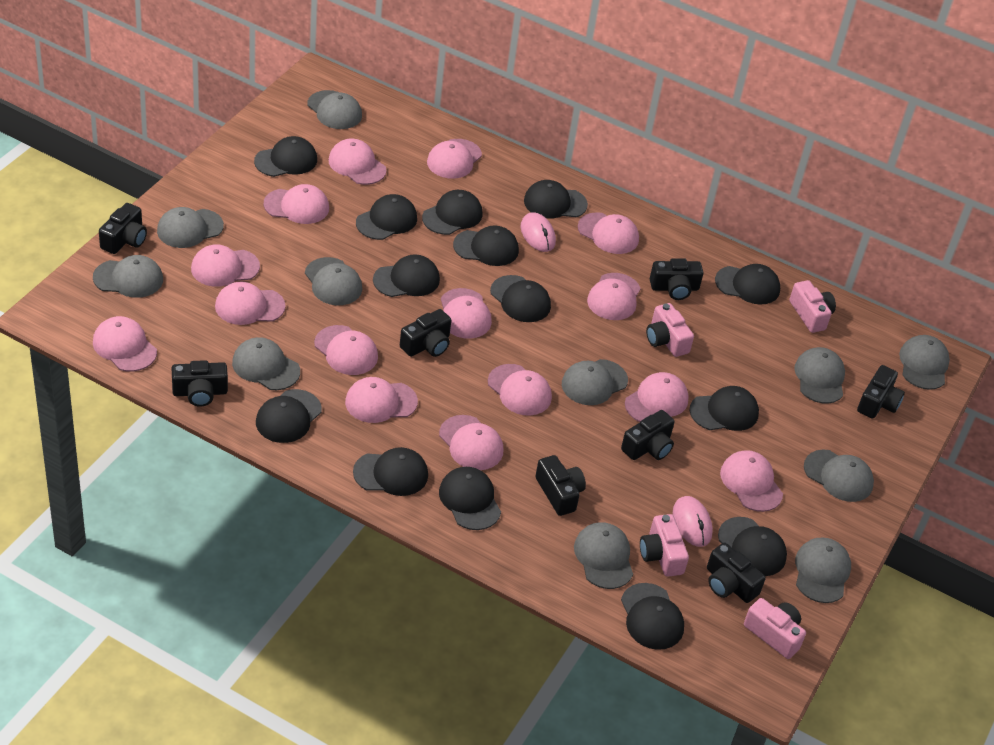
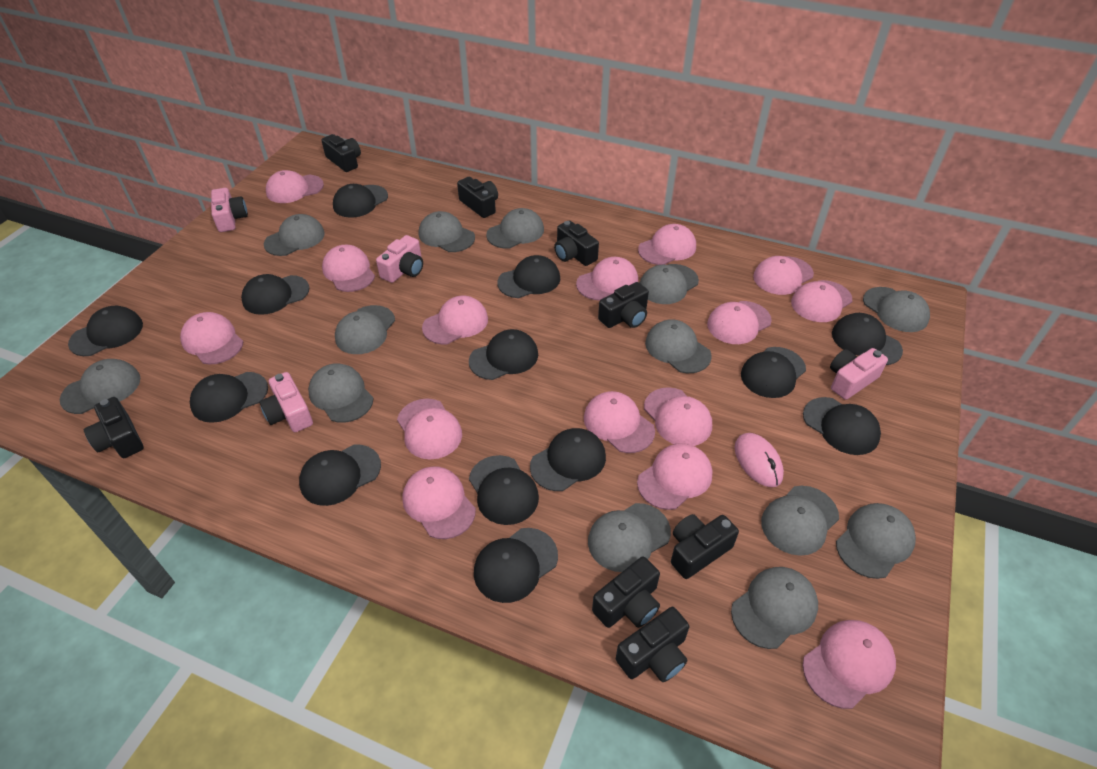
black cap: [254,136,317,177] [256,389,322,443] [353,447,428,496] [356,194,417,240] [373,254,440,297] [422,190,483,235] [439,467,501,530] [453,226,519,266] [490,275,551,322] [524,180,588,218] [621,583,684,650] [690,386,759,431] [715,264,780,305] [718,517,787,576] = 14 -> [68,306,143,356] [190,372,268,423] [241,274,309,315] [299,445,381,506] [333,184,388,218] [469,329,538,380] [469,455,539,525] [474,528,558,603] [497,255,560,298] [530,428,606,491] [741,347,806,398] [803,397,881,455] [832,313,903,365] = 13
grey cap: [93,255,163,298] [157,207,224,248] [232,337,300,390] [305,257,362,305] [308,90,362,129] [562,359,628,405] [574,522,633,589] [794,347,845,404] [795,538,851,603] [804,449,874,502] [899,335,950,390] = 11 -> [60,359,140,414] [264,214,325,256] [308,363,374,423] [335,305,395,354] [419,211,475,252] [486,208,544,249] [588,503,671,572] [640,264,699,304] [645,319,712,373] [731,567,818,649] [761,486,839,556] [836,503,916,579] [863,287,930,332] = 13
pink mouse: [521,212,556,252] [673,496,713,547] = 2 -> [735,433,784,487] = 1

